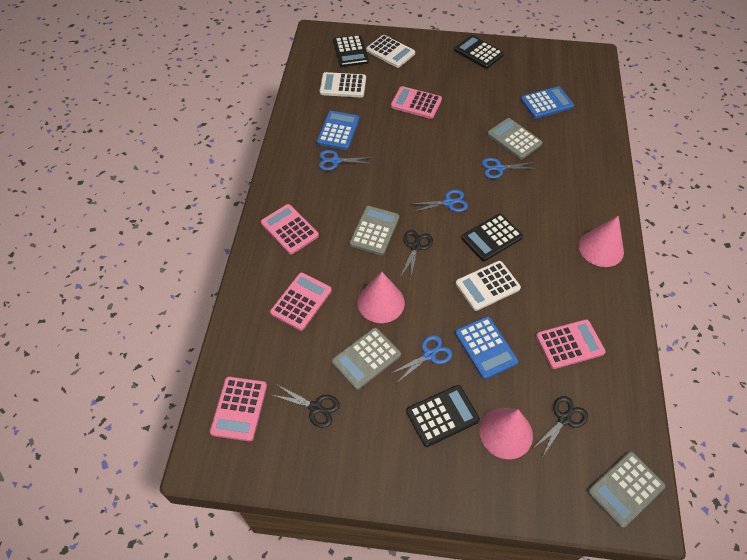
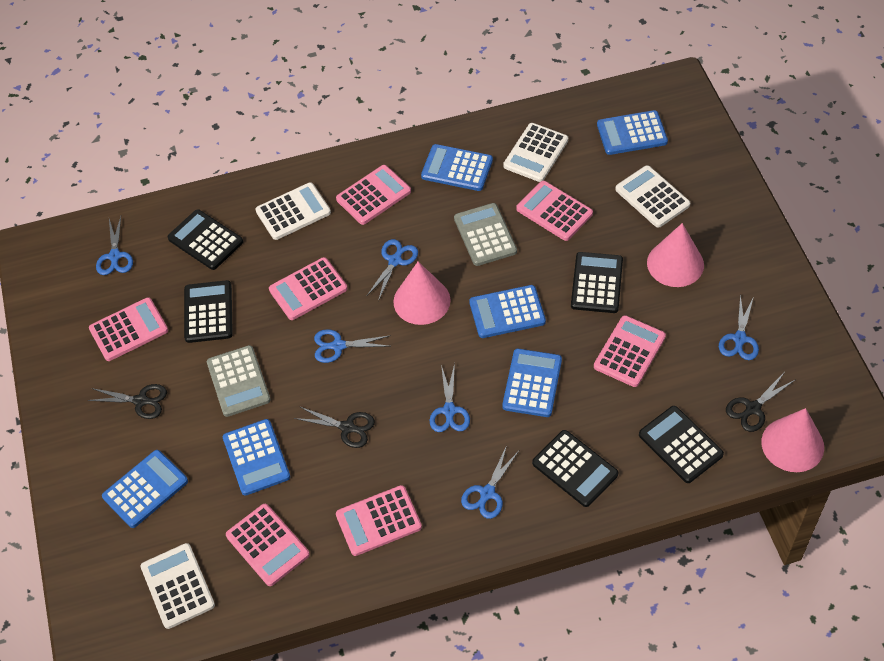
black calculator: [333,35,369,67] [406,385,480,447] [454,35,504,69] [461,213,523,261] = 4 -> [168,209,243,270] [184,280,233,343] [532,430,618,507] [571,252,623,313] [639,406,724,483] = 5
blue calculator: [317,111,359,150] [455,316,518,379] [521,86,574,119] = 3 -> [102,450,188,528] [223,419,290,496] [421,144,493,191] [469,285,546,338] [502,349,562,417] [597,110,668,155] = 6
blue scissors: [319,150,373,171] [390,335,452,383] [412,190,468,212] [482,158,537,179] = 4 -> [96,217,133,275] [314,329,391,363] [366,239,418,301] [429,363,470,432] [461,445,519,519] [719,294,759,360] = 6
grey calculator: [332,328,401,390] [349,206,399,255] [487,118,543,159] [588,452,665,528] = 4 -> [207,345,271,417] [454,203,517,266] = 2
pink calculator: [210,377,267,441] [261,204,319,254] [270,273,332,331] [391,86,442,119] [536,319,606,369] = 5 -> [89,297,168,361] [226,504,310,586] [269,257,348,320] [336,165,411,225] [336,485,422,556] [516,181,593,241] [594,315,666,387] = 7
white calculator: [320,72,366,98] [366,35,415,68] [455,261,521,311] = 3 -> [141,543,215,629] [255,182,331,240] [503,123,568,182] [615,165,690,228] = 4

